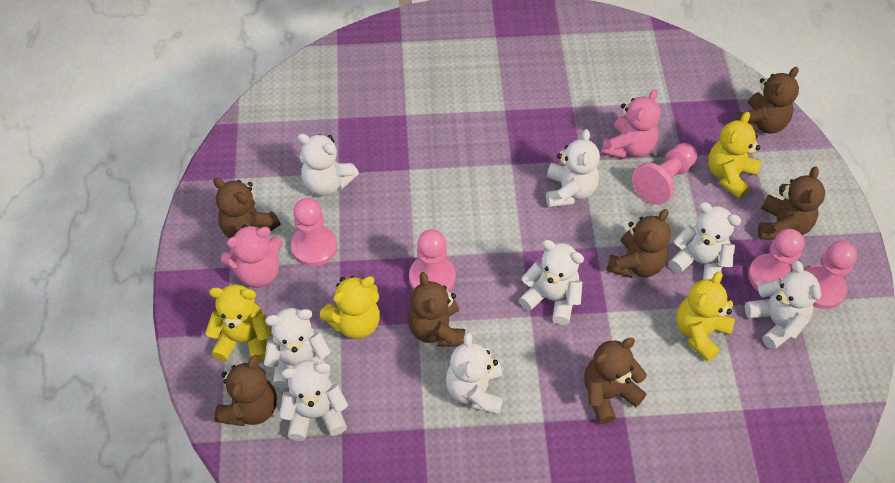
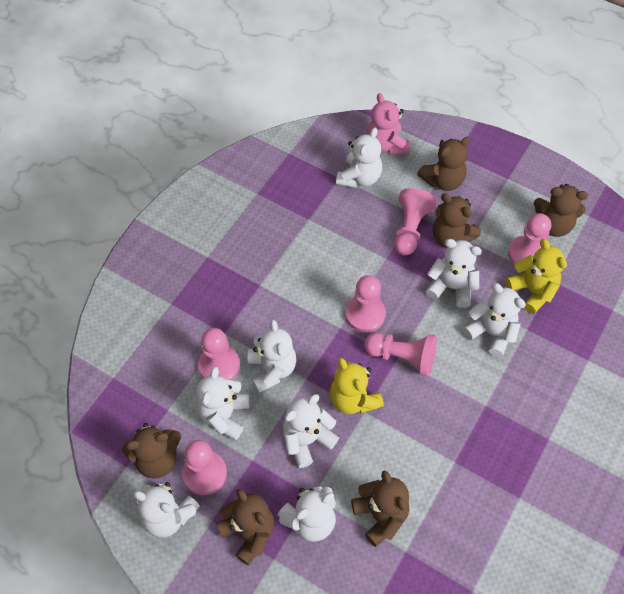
brown teddy bear: [213,178,281,238] [214,355,277,426] [408,272,465,346] [584,338,647,424] [606,209,671,278] [736,67,799,134] [758,166,825,240] = 7 -> [122,423,181,479] [216,489,274,565] [351,470,409,547] [417,137,471,191] [433,193,481,248] [534,184,588,237] = 6
pink pawn: [291,198,337,267] [409,229,456,292] [632,143,697,205] [748,229,804,297] [805,241,857,309] = 5 -> [182,440,227,495] [198,328,240,380] [346,275,386,333] [364,333,437,377] [394,188,437,255] [508,213,551,265] = 6
pink teddy bear: [221,225,283,288] [601,89,661,159] = 2 -> [366,93,410,155] = 1
yellow teddy bear: [205,284,272,363] [320,276,380,339] [676,271,735,362] [708,111,761,199] = 4 -> [330,358,384,414] [506,239,567,314] = 2

